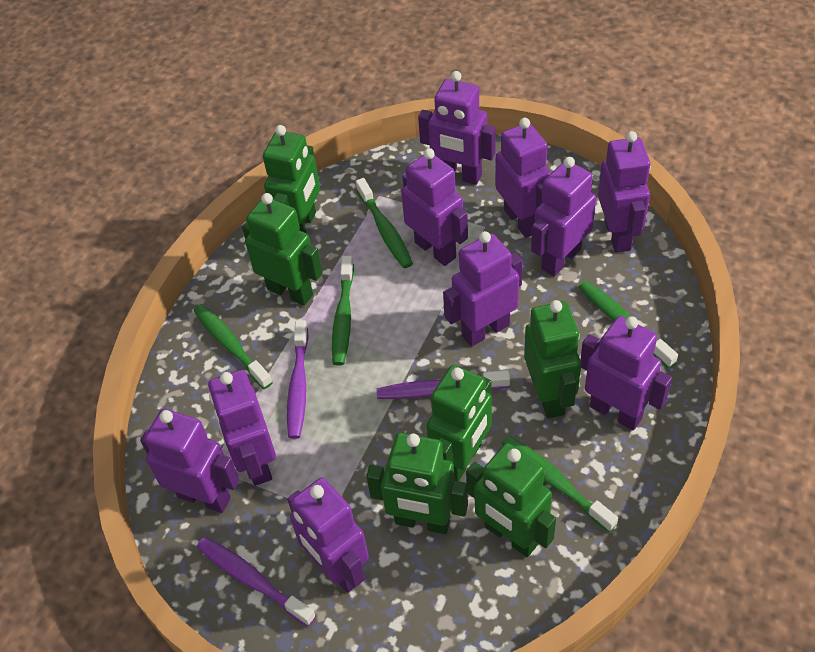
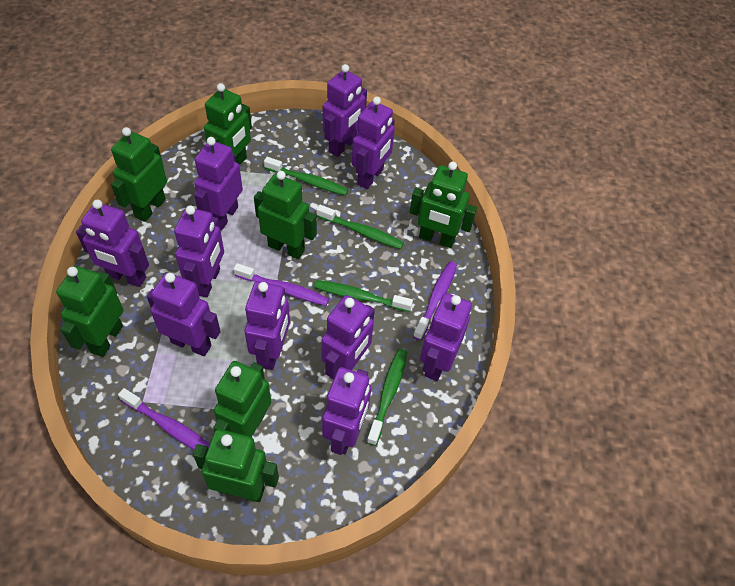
green robot: [242,193,323,306] [263,125,320,233] [366,433,468,534] [426,365,492,481] [466,443,556,557] [524,300,581,419] = 6 -> [56,266,124,357] [111,127,167,222] [193,429,279,502] [204,83,252,164] [213,361,271,437] [254,171,317,259] [410,162,477,248] = 7
green toothbrush: [194,304,273,389] [332,256,354,365] [356,178,413,268] [502,435,618,532] [579,281,678,368] = 5 -> [264,157,349,196] [314,280,413,312] [316,204,404,249] [367,348,407,446] = 4

